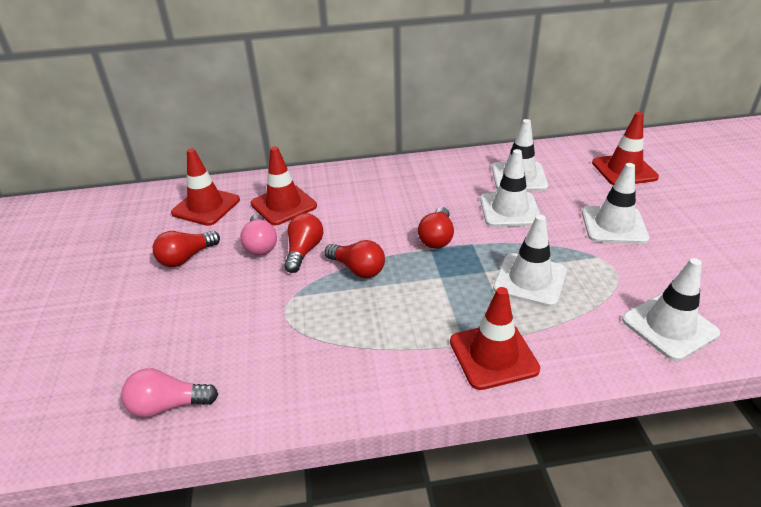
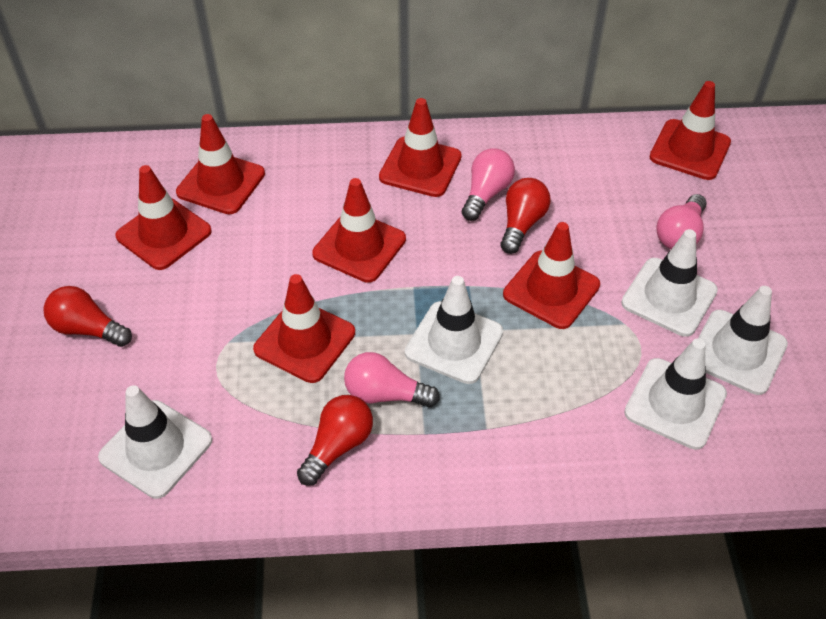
pink light bulb: [121,368,218,418] [240,214,277,256] = 2 -> [344,352,440,407] [462,148,515,221] [657,194,707,249] = 3
red light bulb: [153,231,220,267] [284,213,323,273] [325,240,385,278] [418,207,454,249] = 4 -> [43,286,132,347] [297,395,373,486] [500,178,550,254] = 3
red traffic cone: [171,148,240,226] [251,146,317,225] [450,287,540,390] [592,112,659,185] = 4 -> [115,165,212,270] [176,114,265,214] [253,274,355,383] [312,178,406,283] [379,98,462,197] [503,222,600,329] [649,81,731,180] = 7

